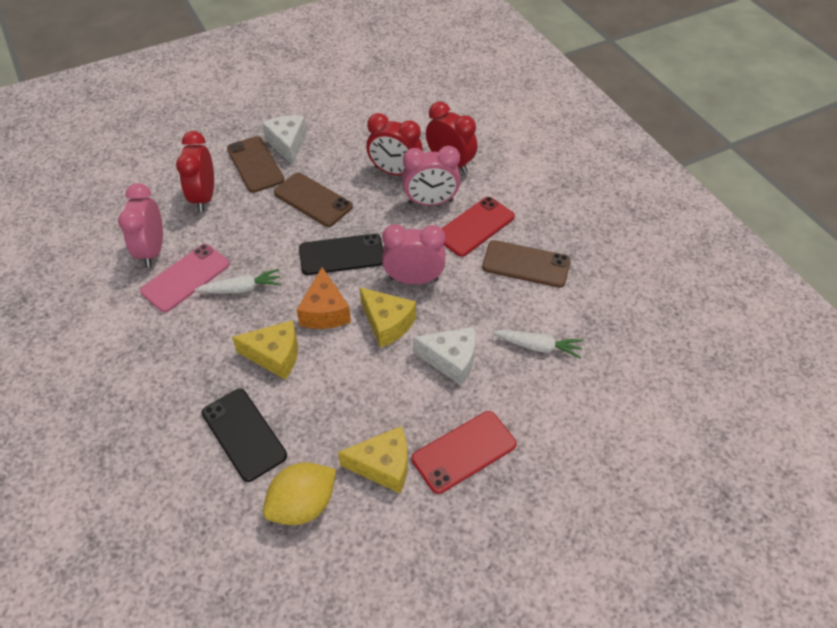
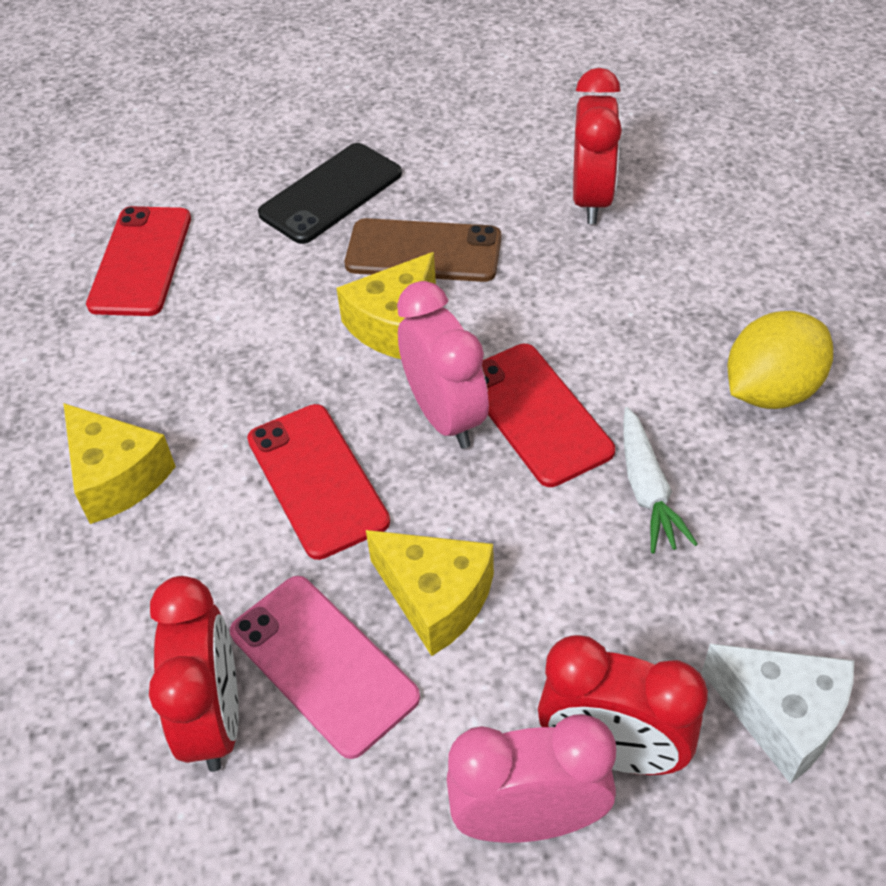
black phone: [202,389,287,482] [299,234,383,275] = 2 -> [258,143,402,244] = 1
brown phone: [227,136,284,193] [274,173,353,227] [482,240,571,288] = 3 -> [345,218,502,282] = 1
orange cheese: [297,267,351,329] = 1 -> none = 0
pink clock: [118,183,163,267] [382,224,445,284] [402,146,461,206] = 3 -> [397,281,489,449] [447,714,616,843] = 2
red phone: [412,411,516,494] [441,197,515,257] = 2 -> [86,206,191,316] [247,404,390,560] [482,344,615,487] = 3
white carrot: [194,269,281,294] [493,330,583,358] = 2 -> [623,407,698,554] = 1
white cheese: [262,115,307,165] [413,327,475,385] = 2 -> [702,644,854,784] = 1

